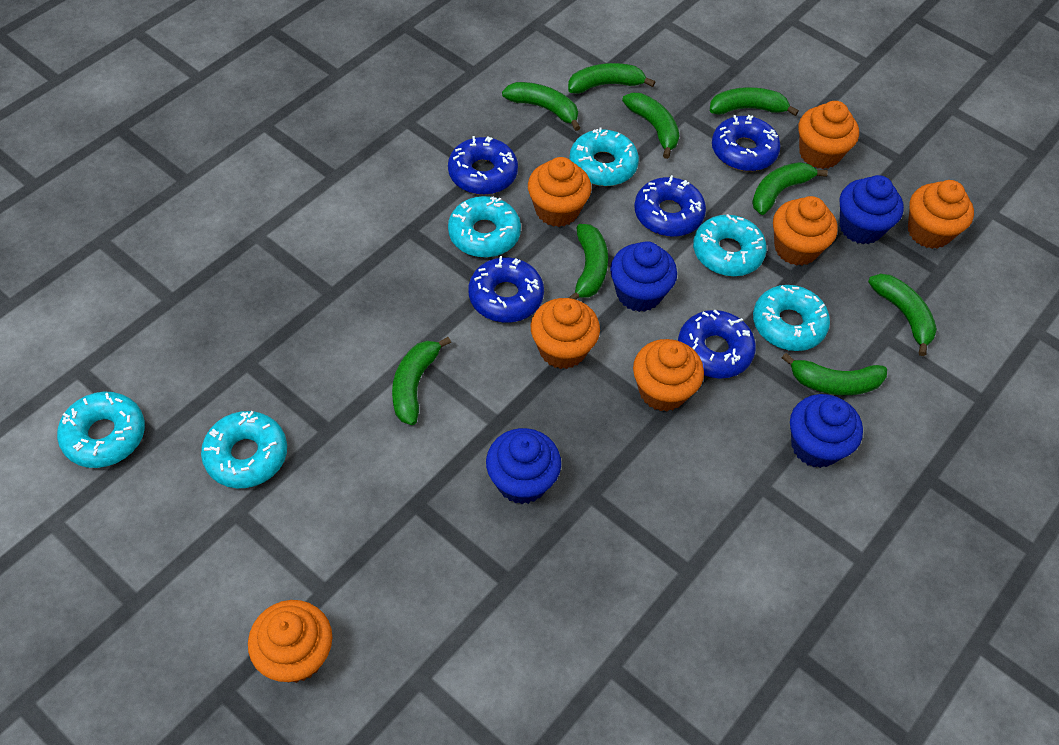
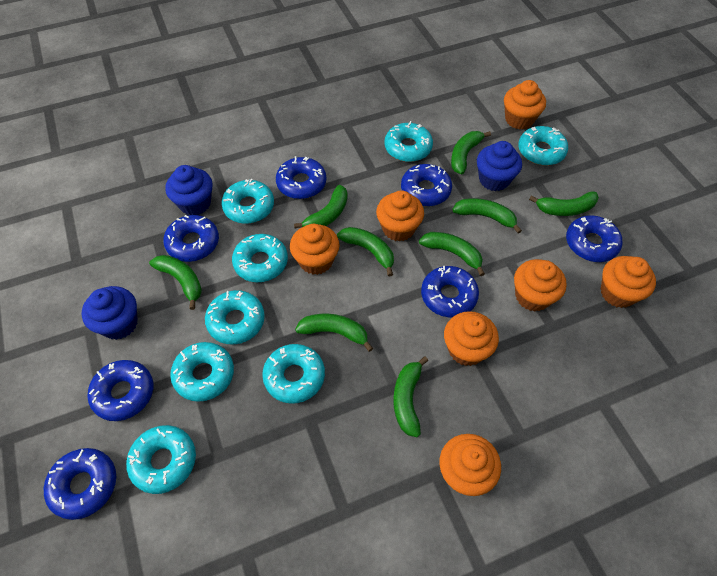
blue cupcake: [486,428,561,504] [610,241,677,312] [790,394,863,468] [840,175,904,244] = 4 -> [82,286,138,340] [165,165,213,215] [477,141,522,191] = 3
blue donut: [448,136,518,195] [469,256,544,322] [634,175,706,237] [678,310,756,379] [712,115,781,171] = 5 -> [44,448,116,520] [87,360,153,421] [163,215,219,262] [276,156,326,199] [401,164,452,206] [421,266,479,317] [566,215,623,262] = 7
turquoise donut: [57,392,145,468] [201,411,287,488] [448,196,521,258] [569,128,639,186] [693,214,767,276] [753,285,830,351] = 6 -> [126,425,196,494] [170,342,234,402] [205,290,265,345] [221,179,274,224] [232,234,288,282] [262,344,325,404] [385,121,433,162] [518,126,568,166] = 8

